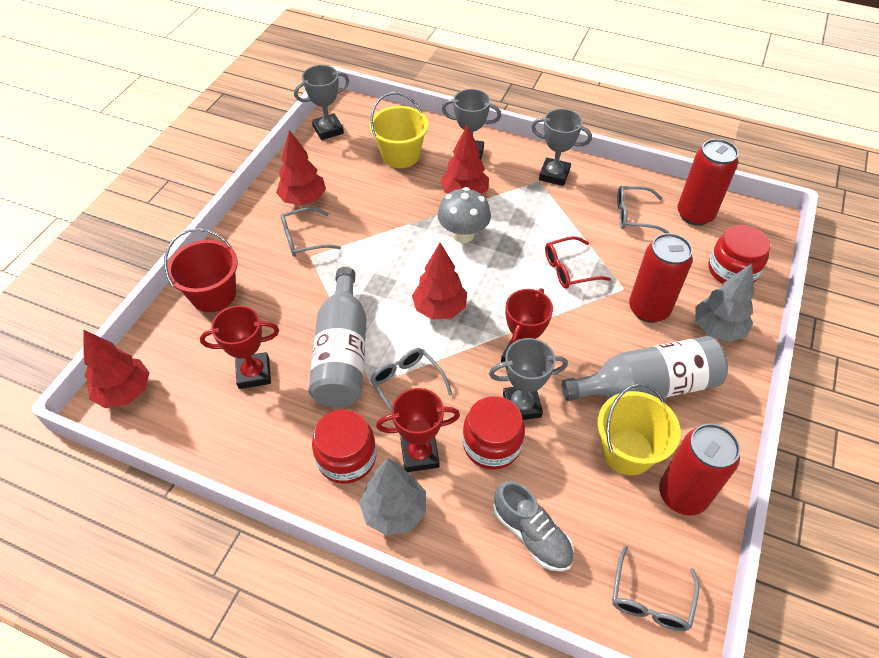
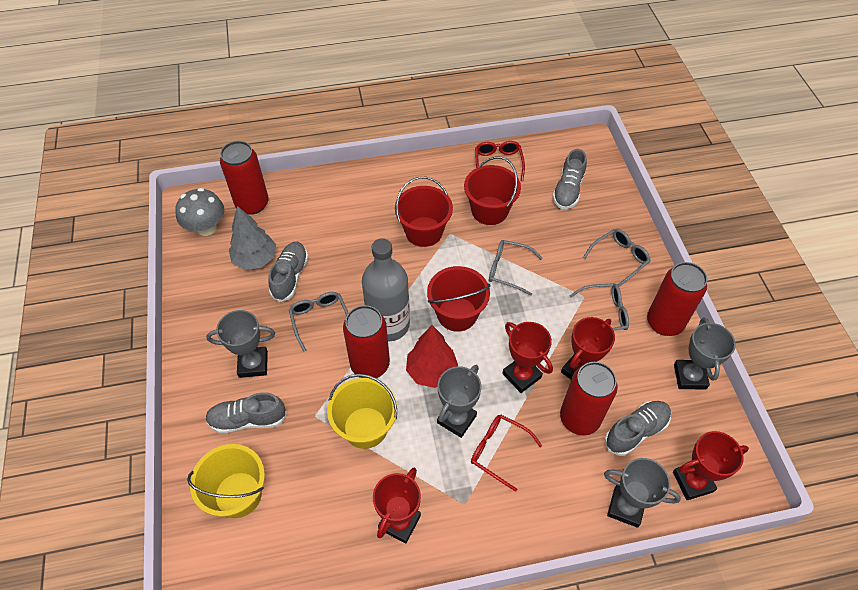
grey bottle: [309,267,367,407] [562,336,728,401] = 2 -> [362,238,410,342] = 1
grey shoe: [493,481,574,572] = 1 -> [205,392,287,433] [268,242,308,302] [552,149,587,209] [605,401,671,456] = 4
grey tree: [359,459,426,536] [695,264,754,342] = 2 -> [229,206,276,270] = 1
red bucket: [164,228,238,312] = 1 -> [395,177,453,247] [427,266,491,332] [464,157,521,225] = 3
red can: [629,233,693,323] [659,423,740,516] [677,139,739,226] = 3 -> [220,141,269,215] [343,305,390,378] [560,362,618,435] [647,262,707,336] = 4
red glasses: [545,236,611,288] = 1 -> [471,414,542,492] [475,141,525,181] = 2
red jar: [312,409,376,484] [463,396,525,470] [708,225,770,284] = 3 -> none = 0
red tree: [83,330,150,408] [276,130,326,206] [412,243,467,320] [441,124,489,194] = 4 -> [406,325,458,388] = 1
red trophy: [200,306,279,389] [376,388,460,472] [501,288,553,362] = 3 -> [373,468,421,544] [502,322,553,393] [561,317,615,380] [673,431,749,500] = 4

